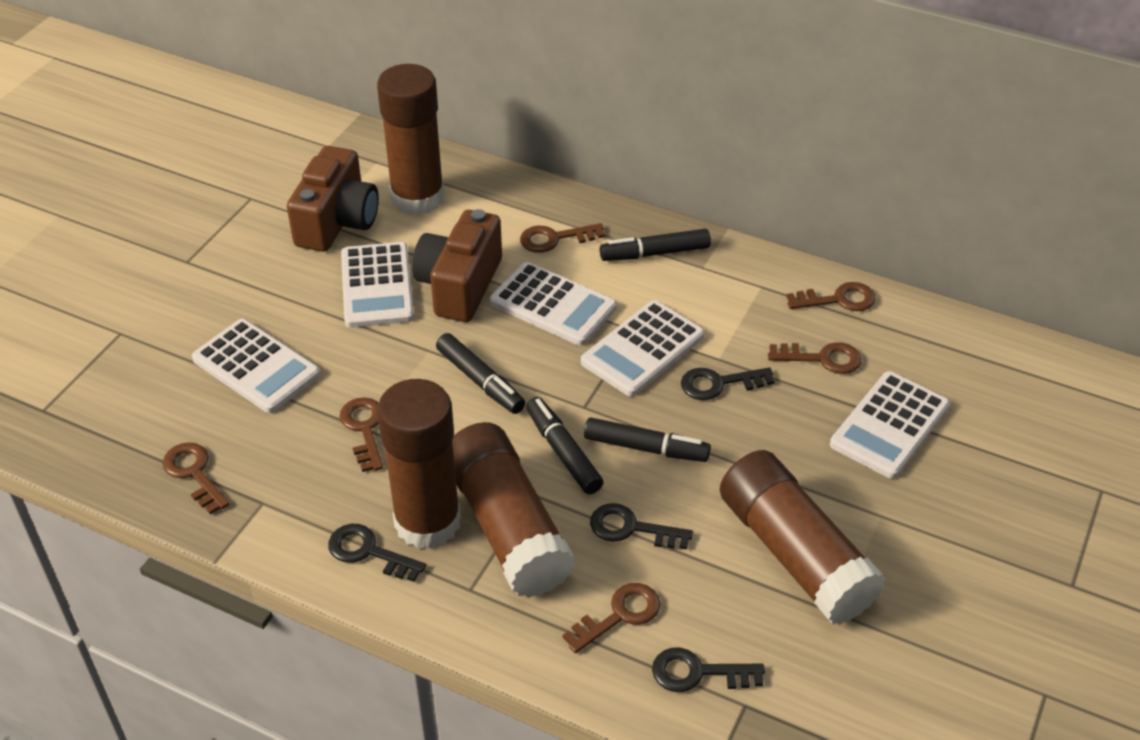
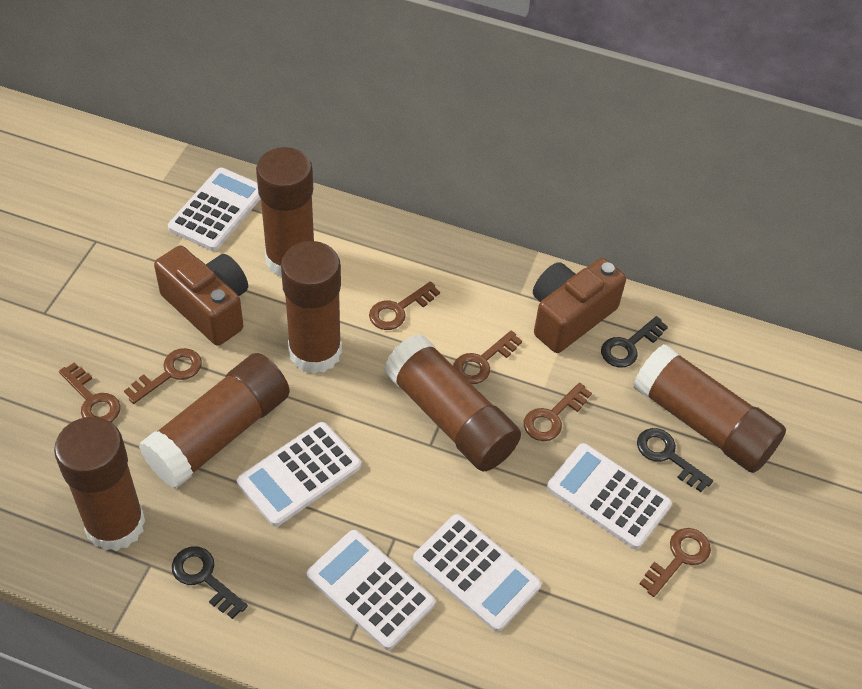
black key: [328,524,426,582] [590,503,693,549] [652,648,765,692] [681,367,775,400] = 4 -> [172,547,248,619] [601,316,668,368] [637,428,713,492] = 3
black marker: [436,333,525,414] [526,397,604,494] [584,417,711,462] [600,229,711,261] = 4 -> none = 0
brown glue stick: [377,64,445,215] [377,379,461,549] [452,422,575,598] [720,450,886,625] = 4 -> [54,417,145,551] [139,353,290,488] [256,147,314,276] [281,241,342,374] [384,334,521,471] [633,344,786,473] = 6

